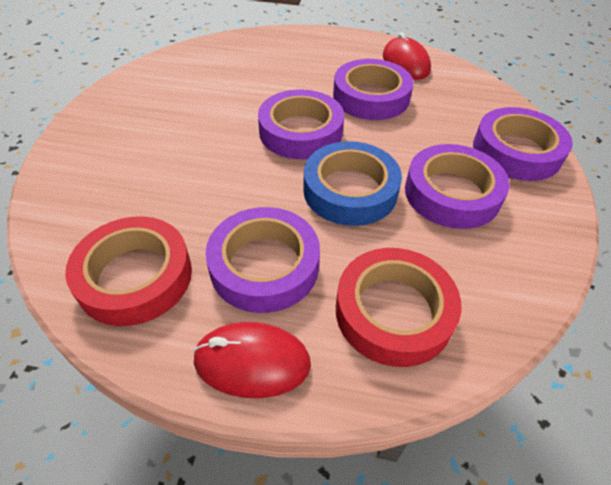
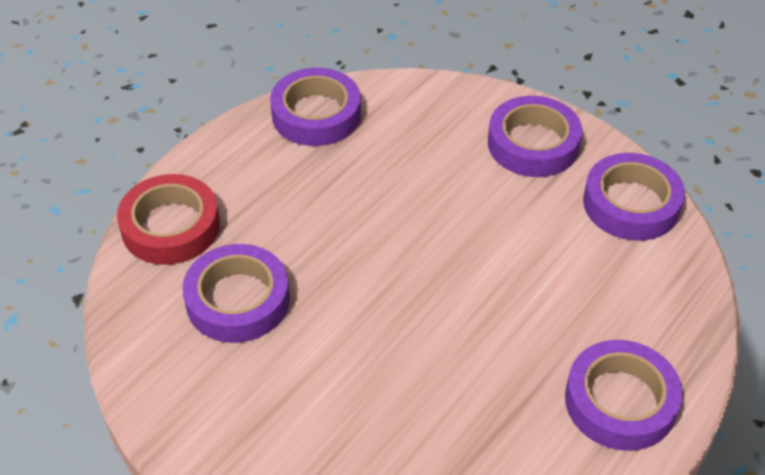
blue tape: [303,141,402,226] = 1 -> none = 0
red mouse: [193,322,311,398] [383,32,431,80] = 2 -> none = 0
red tape: [65,216,192,326] [336,248,461,367] = 2 -> [117,174,220,265] = 1

